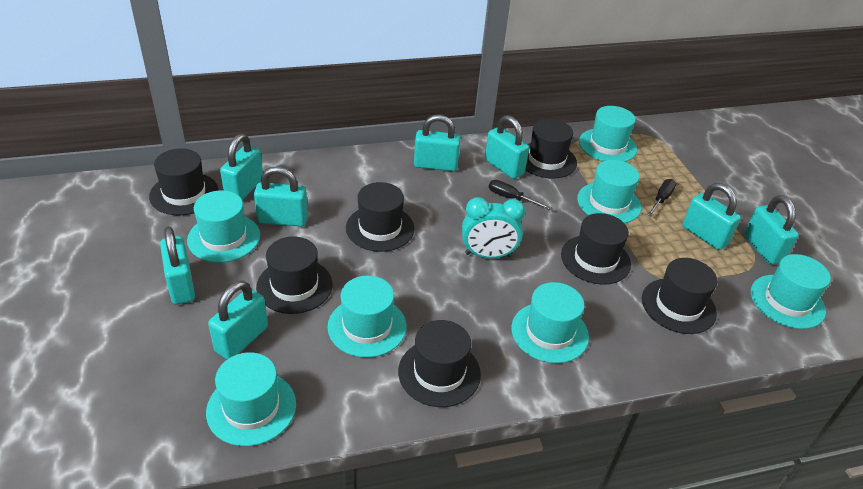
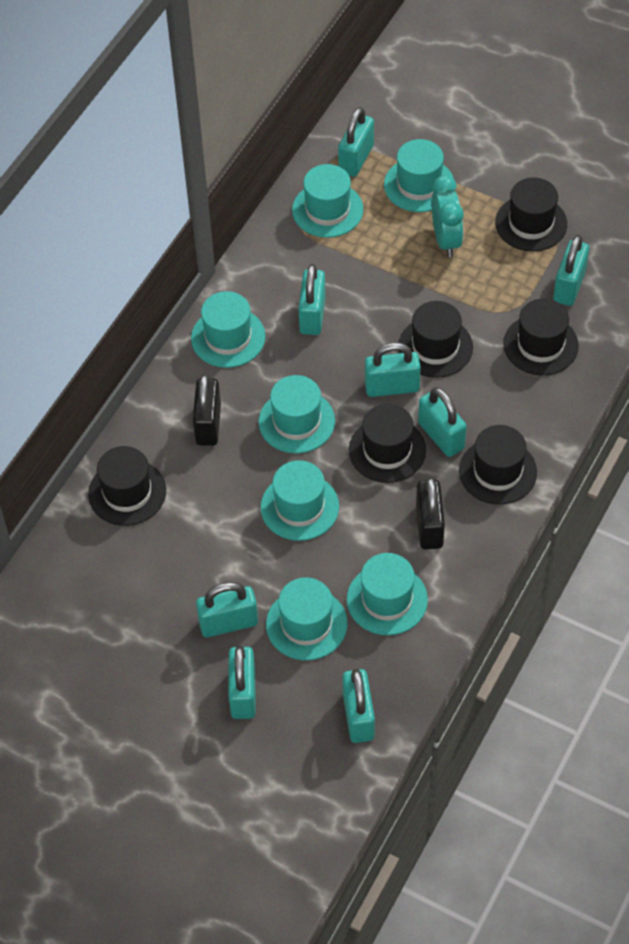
black hat: [149,148,219,215] [256,237,332,314] [346,182,414,252] [398,320,481,407] [525,119,577,179] [561,213,631,285] [642,258,717,334] = 7 -> [88,446,166,526] [349,404,426,483] [399,301,473,378] [459,425,537,505] [495,177,567,252] [503,299,579,375] = 6
black padlock: none = 0 -> [193,374,221,446] [416,477,445,550] = 2
black screwdriver: [489,180,550,209] [647,179,676,216] = 2 -> none = 0

